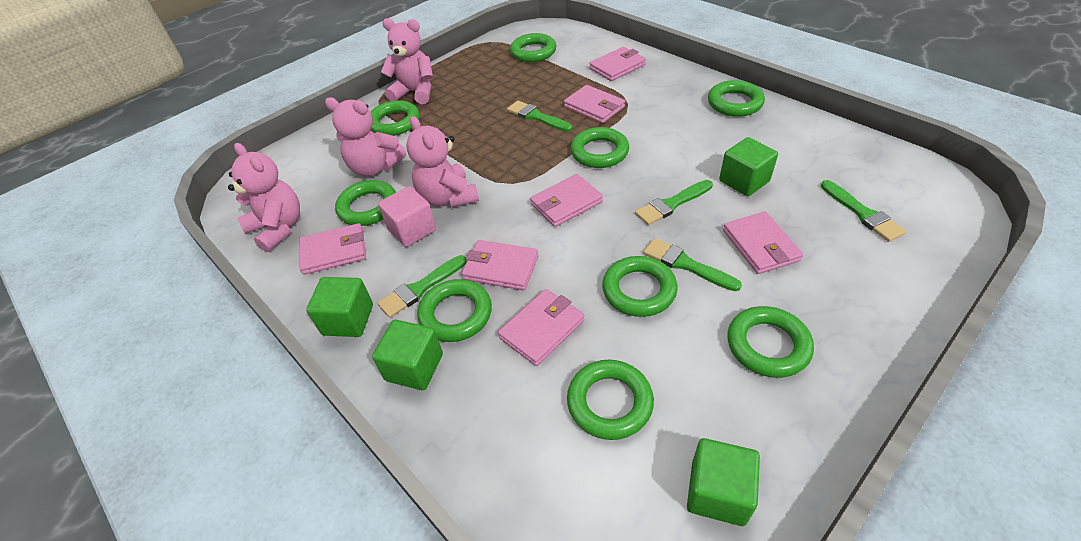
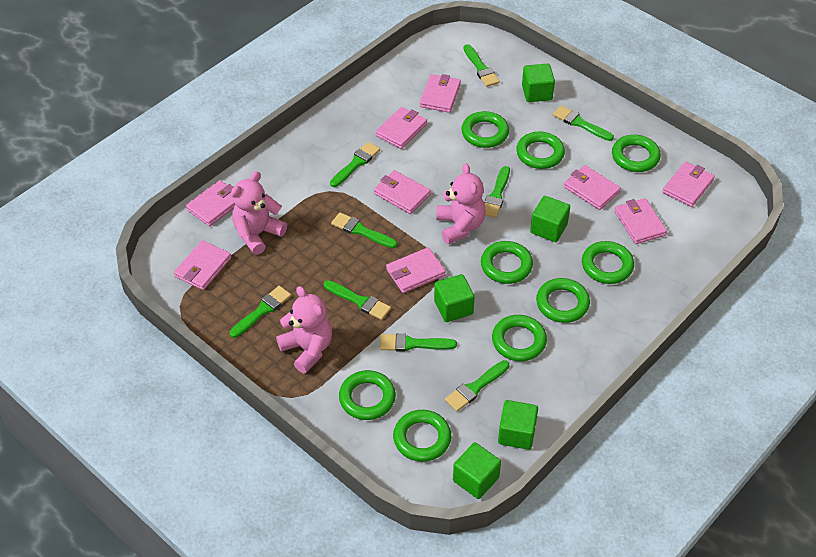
green brush: [377,255,467,318] [507,101,572,132] [635,180,713,225] [643,238,742,291] [821,180,907,242] = 5 -> [230,286,291,338] [324,280,391,320] [330,142,380,187] [331,212,397,248] [380,333,457,352] [445,360,509,411] [464,44,500,87] [484,166,510,218] [553,106,614,141] = 9
green cube: [306,277,373,337] [372,320,443,390] [687,438,760,526] [719,137,778,196] = 4 -> [434,274,475,322] [453,442,501,499] [498,400,538,450] [522,64,555,102] [530,196,570,242] = 5
pink cube: [378,186,436,247] = 1 -> none = 0
pink teddy bear: [228,143,300,252] [325,97,406,177] [381,18,433,104] [406,116,479,208] = 4 -> [231,171,287,255] [276,286,332,374] [436,164,486,244] = 3
pink wallet: [300,223,366,275] [462,240,538,290] [498,289,585,366] [530,174,603,227] [564,85,625,123] [589,47,646,81] [723,212,803,274] = 7 -> [174,240,231,290] [186,180,235,227] [374,170,431,214] [376,107,427,149] [386,247,446,293] [420,74,461,113] [564,165,621,210] [614,198,667,244] [662,162,715,207] = 9

